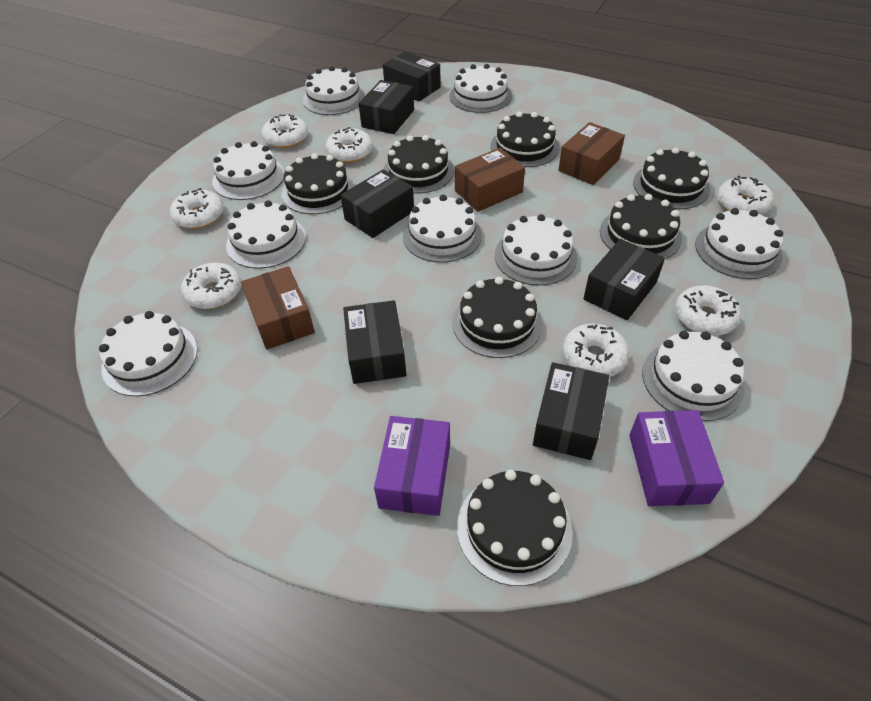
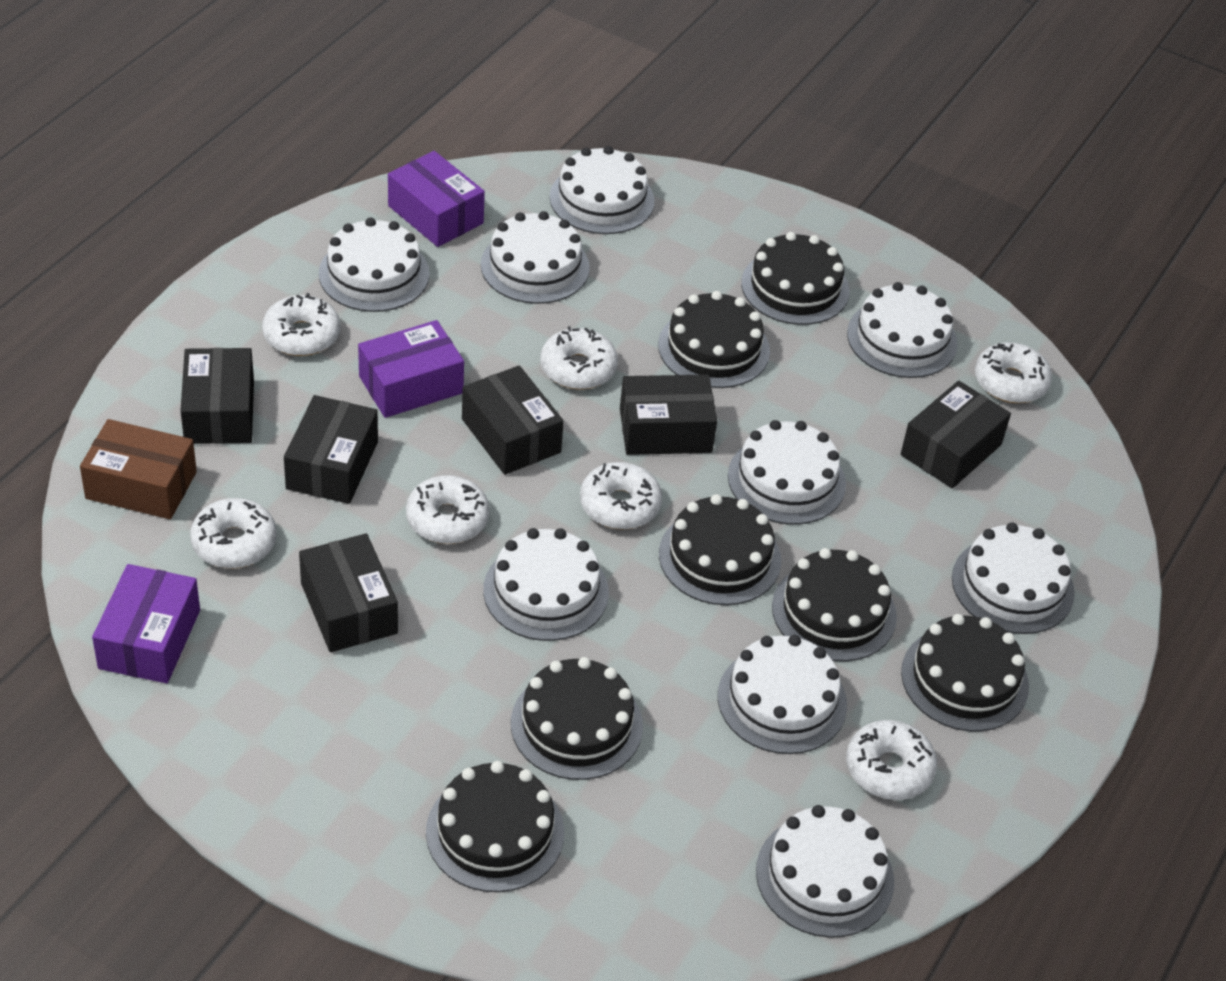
brown box: [241,266,315,350] [455,148,525,212] [558,122,625,185] = 3 -> [80,419,197,519] = 1
purple box: [374,416,450,516] [629,410,724,506] = 2 -> [92,564,200,683] [358,320,464,418] [388,151,485,247] = 3

